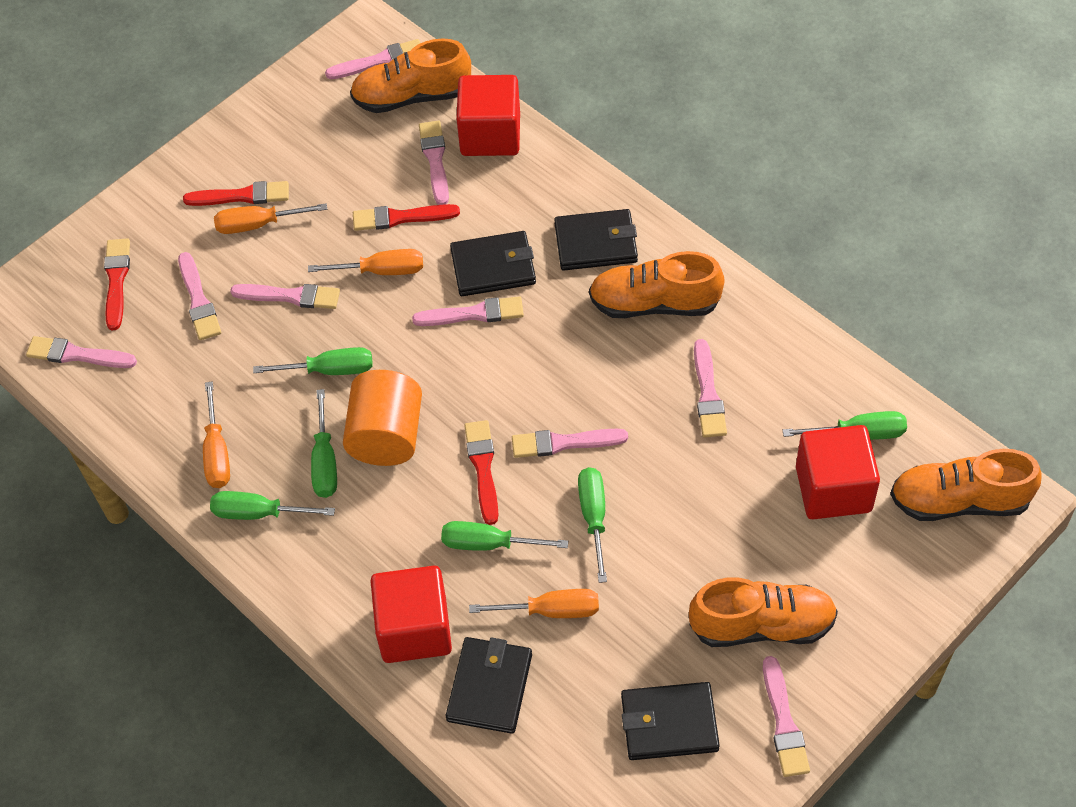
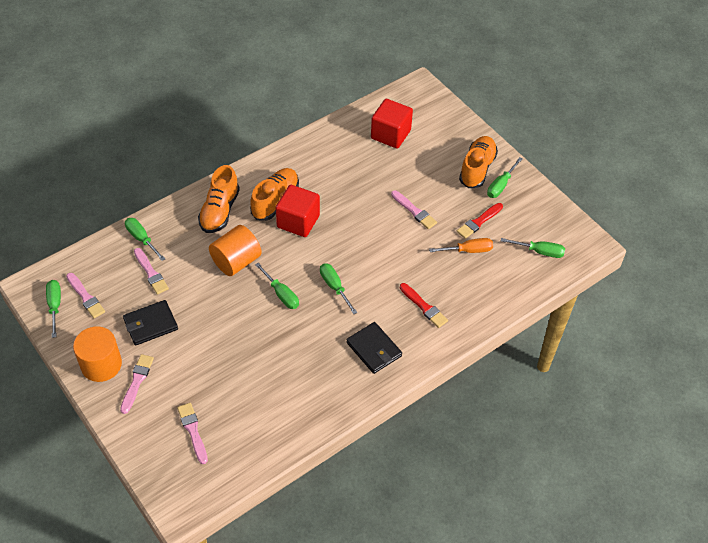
black wallet: [446,637,532,734] [450,231,536,296] [554,209,638,270] [621,682,720,760] = 4 -> [123,300,178,346] [346,322,402,374] = 2
orange cylinder: [343,370,422,466] = 1 -> [73,326,122,382] [209,225,262,276] = 2
orange screwdriver: [203,381,230,488] [214,203,327,234] [308,249,423,275] [469,589,599,618] = 4 -> [429,238,493,253] = 1
orange shoe: [350,38,471,113] [589,251,724,318] [689,577,838,647] [890,449,1042,521] = 4 -> [198,165,240,233] [250,168,299,220] [459,136,498,188] = 3
pink brush: [26,336,137,368] [178,252,221,340] [230,284,340,309] [325,39,420,79] [412,296,524,326] [419,121,449,205] [512,429,628,458] [694,339,727,437] [763,656,810,777] = 9 -> [66,273,105,318] [120,354,154,414] [134,248,169,295] [177,403,208,464] [391,190,437,229] = 5
red brush: [104,238,130,331] [183,181,289,206] [353,204,460,231] [464,420,498,525] = 4 -> [400,283,448,328] [457,203,503,239] = 2
red cube: [370,566,452,663] [456,75,520,156] [796,425,880,519] = 3 -> [276,185,320,237] [371,99,413,148] = 2

